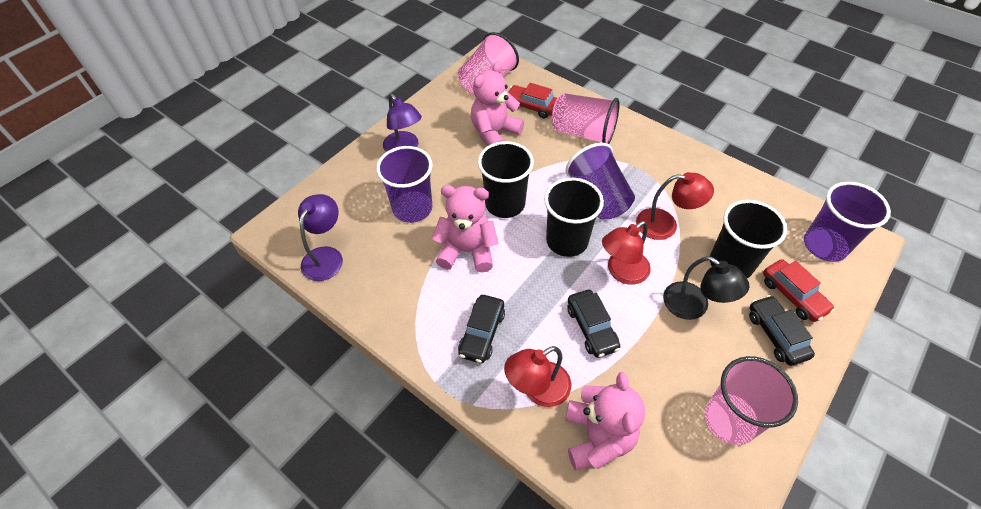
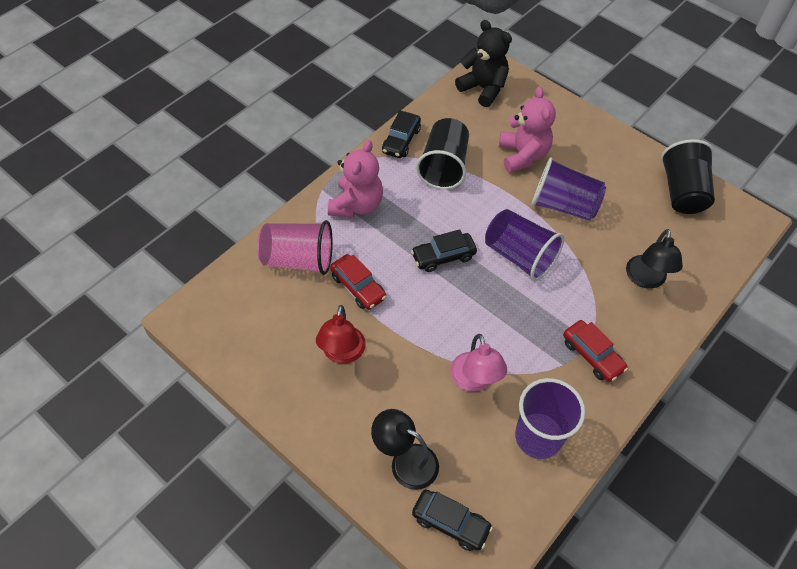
black cup: [478,141,534,218] [544,178,604,257] [710,200,787,278] = 3 -> [416,118,469,189] [661,139,715,214] = 2
black lamp: [663,256,749,320] = 1 -> [371,409,439,490] [626,229,683,289] = 2
black teddy bear: none = 0 -> [455,20,512,107] = 1
pink cup: [458,32,519,95] [552,93,620,144] [705,356,798,445] = 3 -> [257,220,333,275] = 1
pink lamp: none = 0 -> [450,334,507,392] = 1
pink teddy bear: [432,185,498,272] [471,61,524,146] [565,372,645,470] = 3 -> [328,140,383,218] [499,87,556,173] = 2
purple lamp: [298,194,343,281] [383,94,422,152] = 2 -> none = 0
red lamp: [504,346,571,407] [602,221,651,285] [636,172,714,240] = 3 -> [316,305,366,364] = 1

